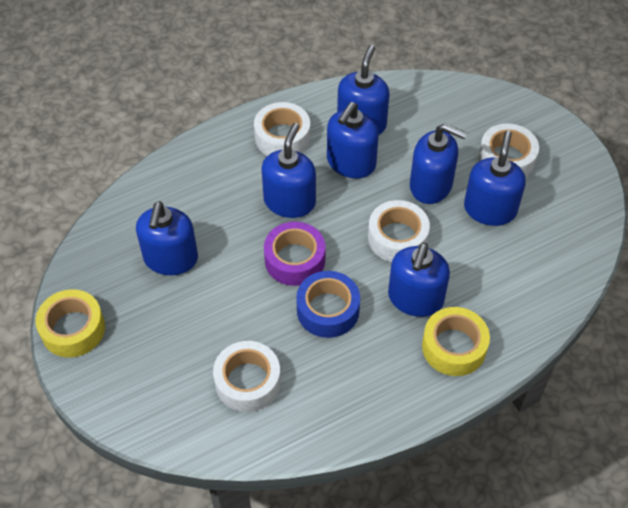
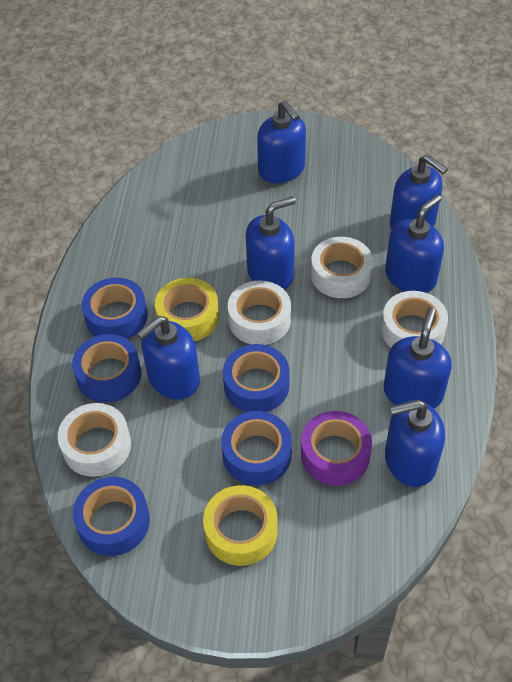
blue tape: [296,271,360,338] = 1 -> [72,334,141,403] [73,477,150,556] [82,277,147,339] [221,411,292,486] [223,344,290,412] = 5

